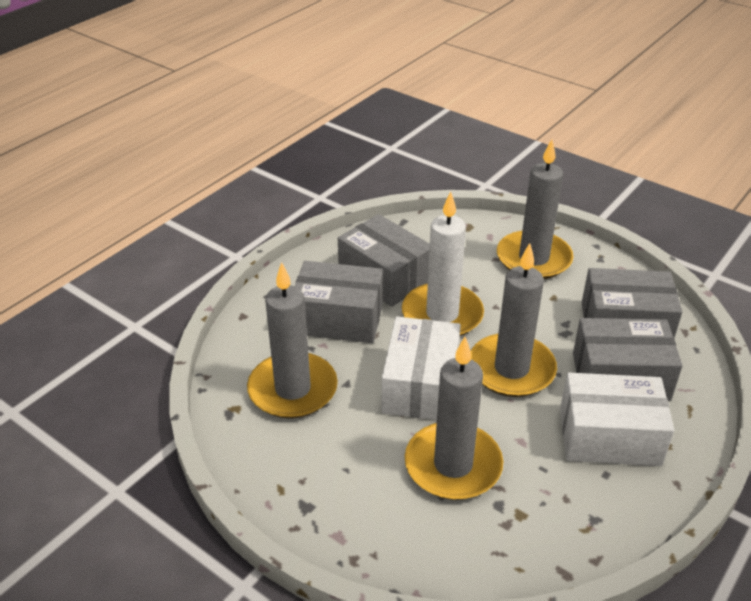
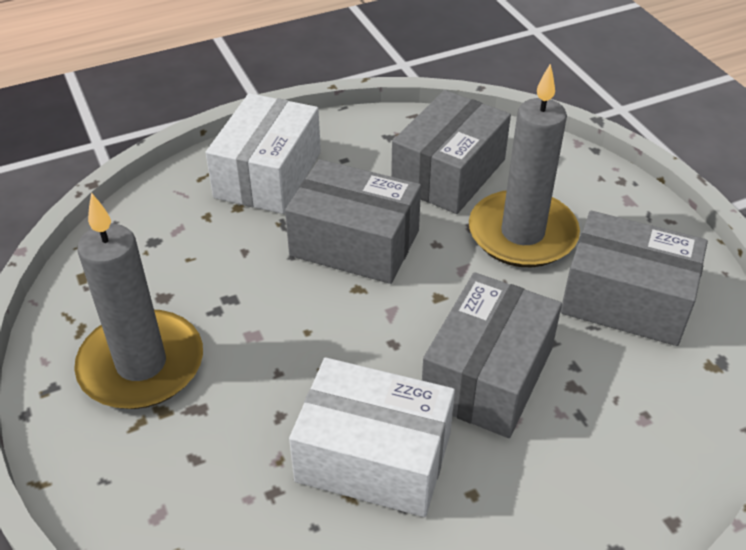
grey candle: [247,262,338,419] [405,337,503,500] [471,243,557,397] [497,139,574,279] = 4 -> [74,193,203,409] [469,63,580,267] = 2
white candle: [402,191,484,336] = 1 -> none = 0

